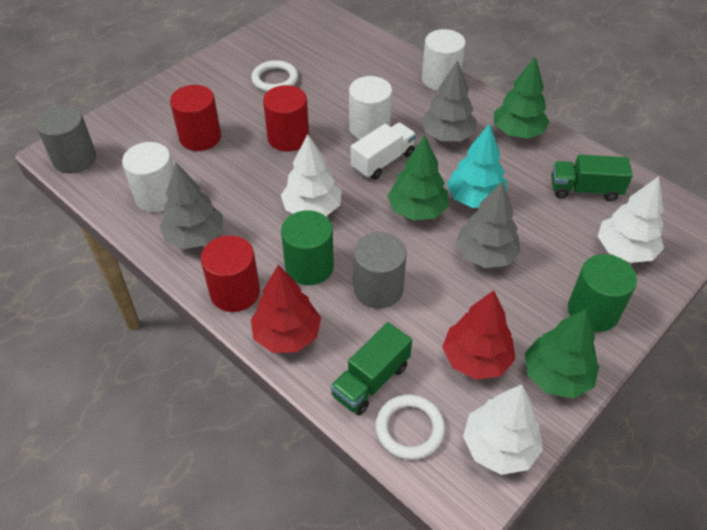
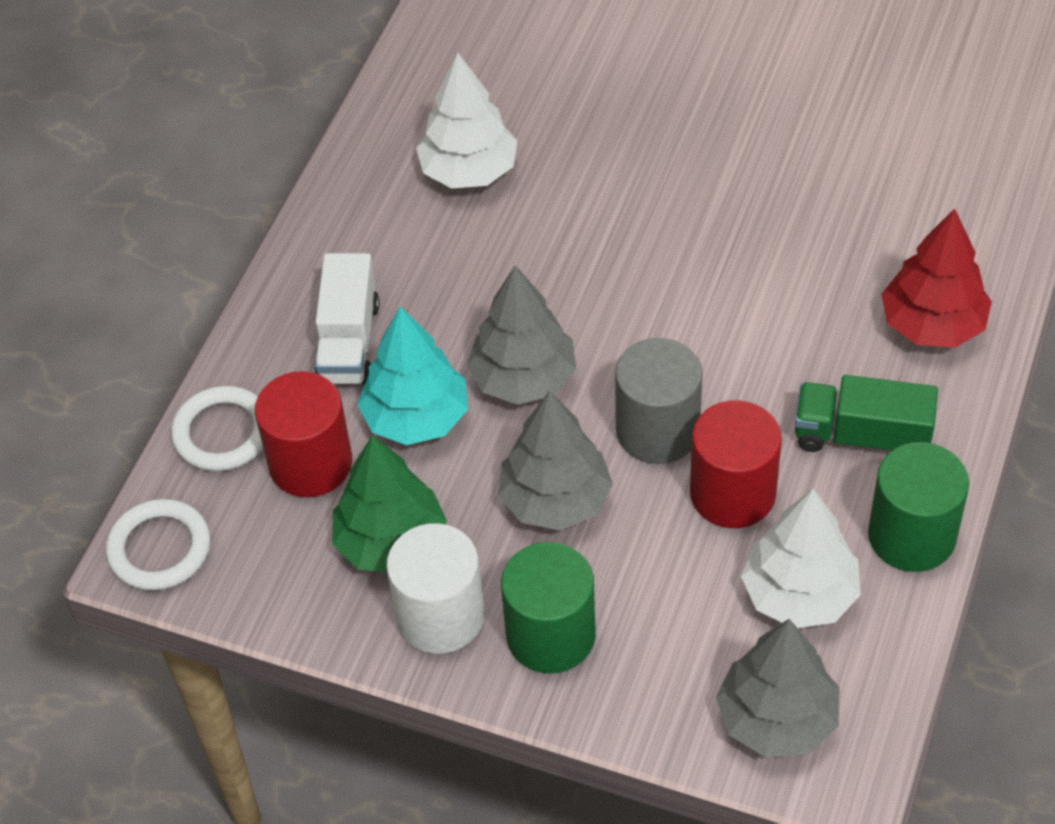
green tree: [388,136,449,221] [494,56,549,138] [525,309,599,399] = 3 -> [332,435,447,572] = 1
green truck: [331,322,412,415] [551,155,633,201] = 2 -> [795,375,938,452] = 1
grey cylinder: [36,106,96,173] [354,232,407,308] = 2 -> [615,338,703,464] = 1
red cylinder: [170,85,221,151] [201,235,260,312] [263,85,309,151] = 3 -> [255,371,352,497] [690,400,782,528] = 2
red tree: [251,265,321,353] [442,290,515,380] = 2 -> [881,208,992,348] = 1
white cylinder: [122,142,174,212] [349,76,392,140] [422,29,466,91] = 3 -> [386,523,485,654] = 1
white tree: [281,134,342,216] [463,385,543,475] [598,176,664,263] = 3 -> [416,53,518,188] [741,489,861,628] = 2

